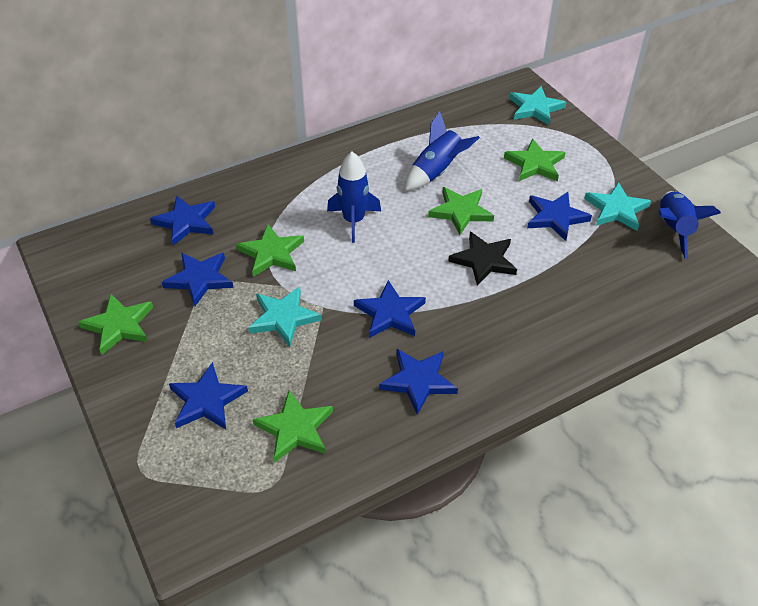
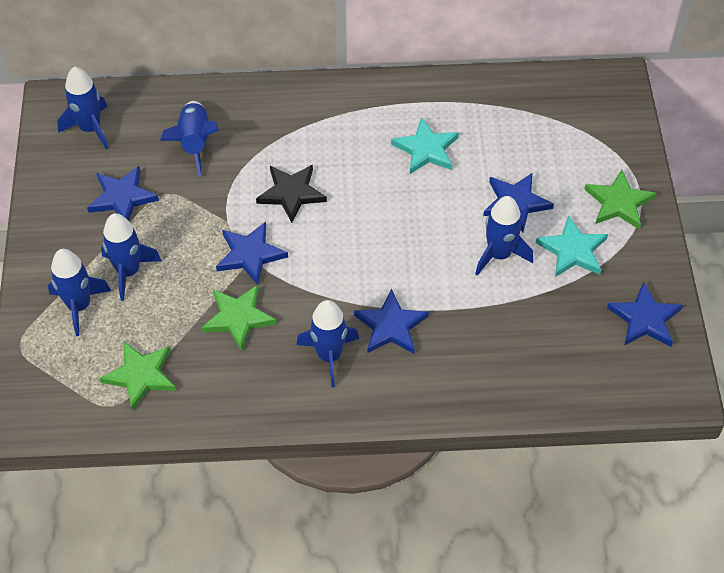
blue rocket: [327,152,381,243] [405,111,480,191] [658,191,721,259] = 3 -> [48,249,111,336] [57,66,108,149] [101,213,162,301] [160,101,219,177] [296,300,359,388] [475,196,533,276] = 6
blue star: [150,196,215,246] [162,252,234,306] [169,362,248,429] [354,280,426,338] [379,349,458,415] [527,192,592,241] = 6 -> [87,166,159,221] [216,222,288,285] [354,288,429,354] [483,173,554,232] [607,282,683,347] = 5
green star: [78,294,153,355] [236,224,304,277] [252,390,333,462] [428,187,494,235] [504,138,566,181] = 5 -> [99,341,176,411] [201,285,277,351] [584,170,656,230] = 3
turquoise star: [248,286,322,346] [509,86,567,126] [584,182,651,231] = 3 -> [391,117,459,174] [536,215,608,277] = 2

